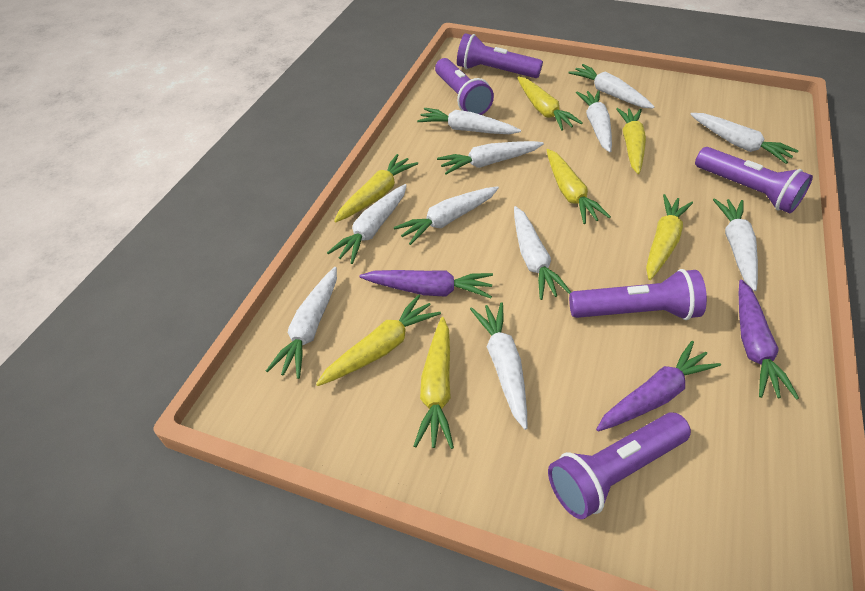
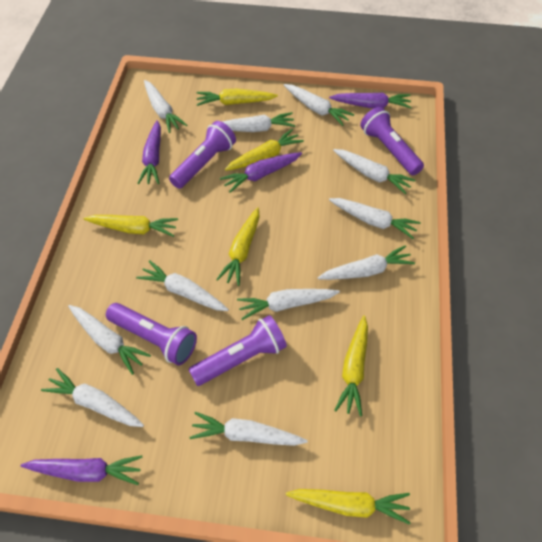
purple carrot: [359,270,493,298] [596,341,721,432] [739,279,799,400] = 3 -> [21,455,143,485] [137,120,161,184] [220,152,302,193] [329,93,411,108] = 4
purple flashlight: [435,58,494,115] [457,33,543,78] [548,412,691,519] [569,269,707,320] [695,147,813,213] = 5 -> [106,303,197,365] [169,121,236,189] [188,315,287,386] [360,107,424,175] = 4
yellow carrot: [316,294,441,386] [334,154,418,222] [414,317,454,449] [517,76,583,131] [547,149,611,224] [616,108,646,174] [646,194,693,280] = 7 -> [84,215,178,237] [197,89,278,106] [216,207,260,286] [225,129,304,171] [286,489,410,525] [334,316,368,416] = 6

